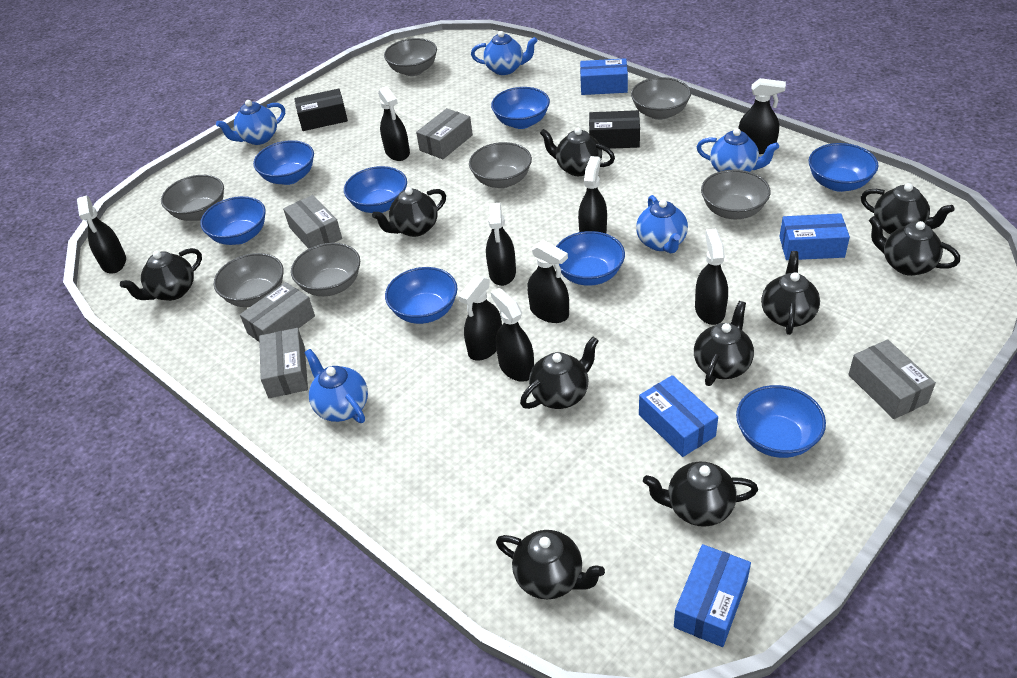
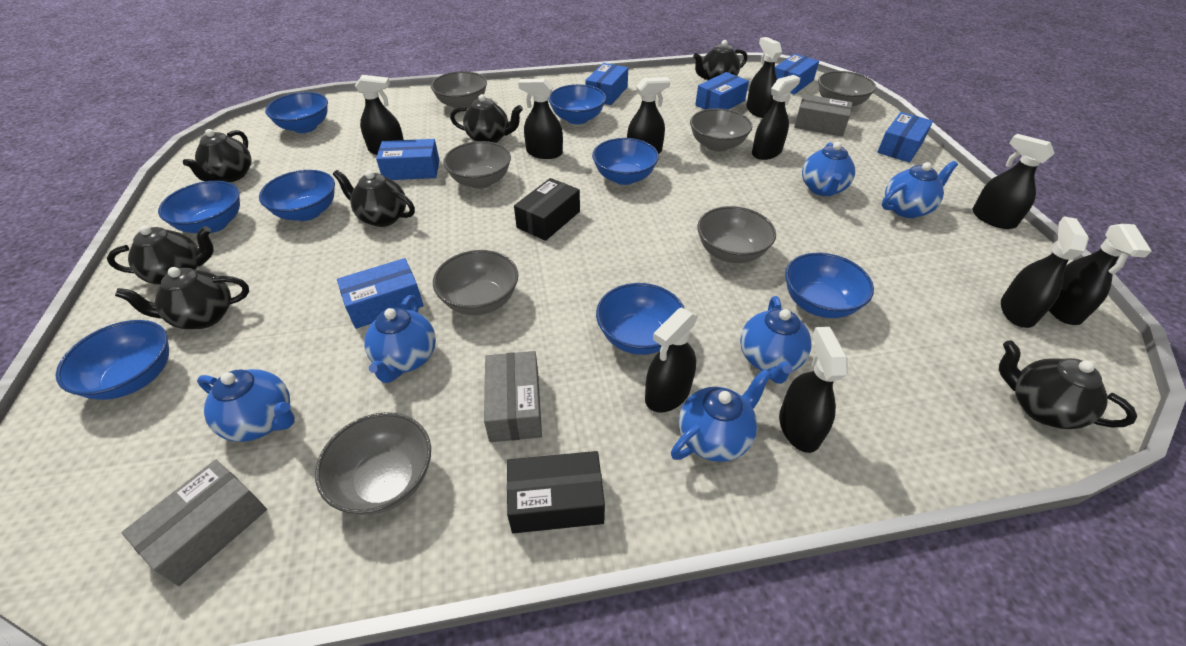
black spray bottle: [77,195,126,274] [378,86,410,161] [458,275,502,360] [486,203,516,286] [491,288,534,382] [527,240,569,323] [578,156,607,233] [695,229,728,325] [738,78,786,154] = 9 -> [355,75,404,155] [518,79,563,159] [627,77,670,154] [645,308,698,412] [747,37,782,118] [752,75,800,160] [779,327,848,453] [972,134,1055,229] [1001,216,1089,328] [1049,224,1151,325] = 10
black teapot: [120,248,202,301] [372,187,446,237] [496,530,605,599] [520,337,599,409] [540,128,615,176] [643,461,758,527] [694,301,754,386] [761,251,820,335] [861,183,954,234] [869,216,960,276] = 10 -> [107,225,214,285] [115,267,249,329] [183,129,251,182] [333,170,415,227] [450,94,523,143] [693,40,747,80] [999,340,1137,429] = 7
blue box: [580,58,628,95] [639,375,718,457] [674,544,751,647] [779,213,850,260] = 4 -> [337,258,424,329] [376,139,439,180] [585,63,628,105] [695,72,749,110] [775,54,819,95] [877,112,933,163] = 6
blue teapot: [216,100,285,145] [304,349,368,423] [471,31,538,75] [636,195,688,253] [697,128,779,172] = 5 -> [197,369,295,442] [364,295,436,383] [671,369,772,462] [740,296,811,384] [802,142,855,196] [882,161,958,218] = 6
grey box: [240,282,315,342] [259,328,308,398] [283,195,342,249] [416,108,473,159] [848,339,936,419] = 5 -> [121,460,267,586] [484,351,542,442] [794,94,853,137] = 3

